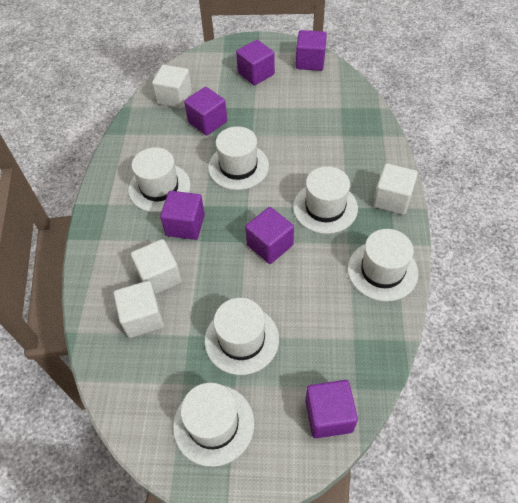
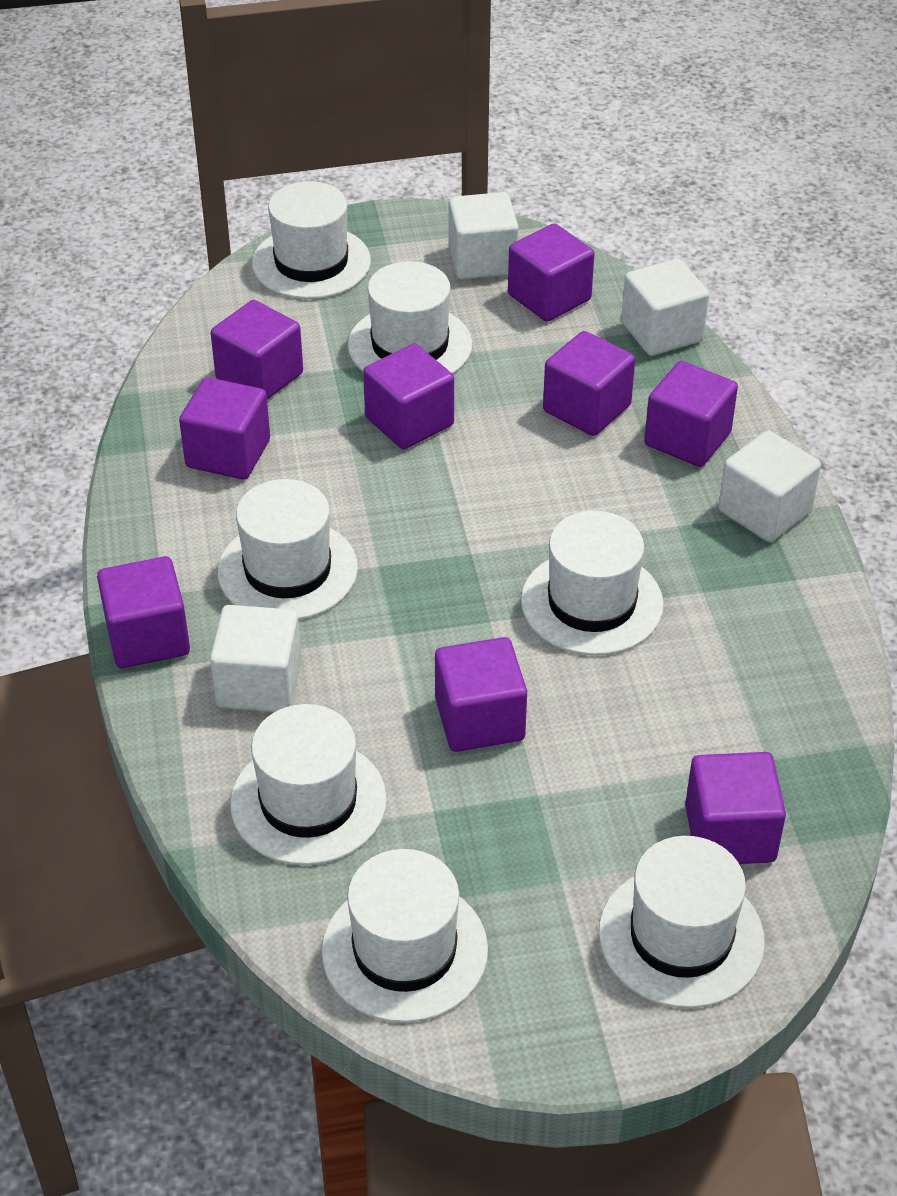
purple cube: [160,191,205,240] [184,87,227,136] [236,40,275,85] [245,207,294,264] [296,30,327,71] [305,380,358,438] = 6 -> [97,556,190,668] [179,377,270,480] [211,300,303,400] [363,344,454,449] [435,637,527,752] [508,223,594,322] [543,331,635,436] [644,361,738,467] [685,752,786,864] = 9
white hat: [128,147,191,212] [173,383,254,467] [205,298,279,375] [208,126,269,190] [293,166,358,234] [348,229,418,301] = 6 -> [218,479,358,620] [230,704,387,865] [252,181,371,299] [321,849,488,1023] [348,261,472,374] [521,511,664,656] [599,836,765,1009] = 7

